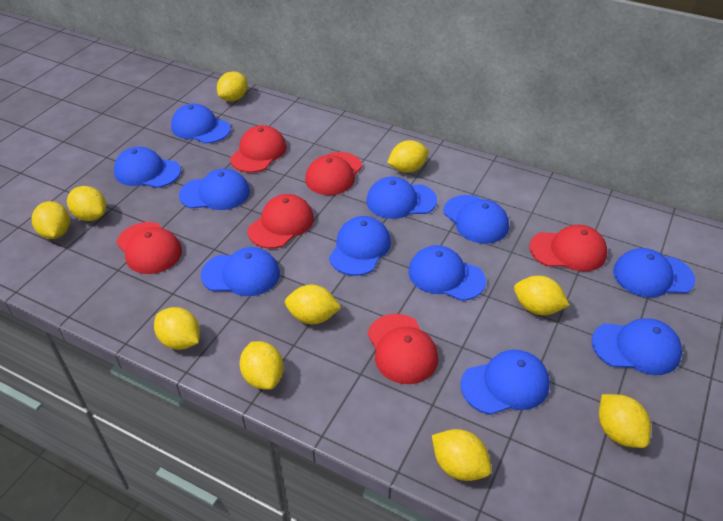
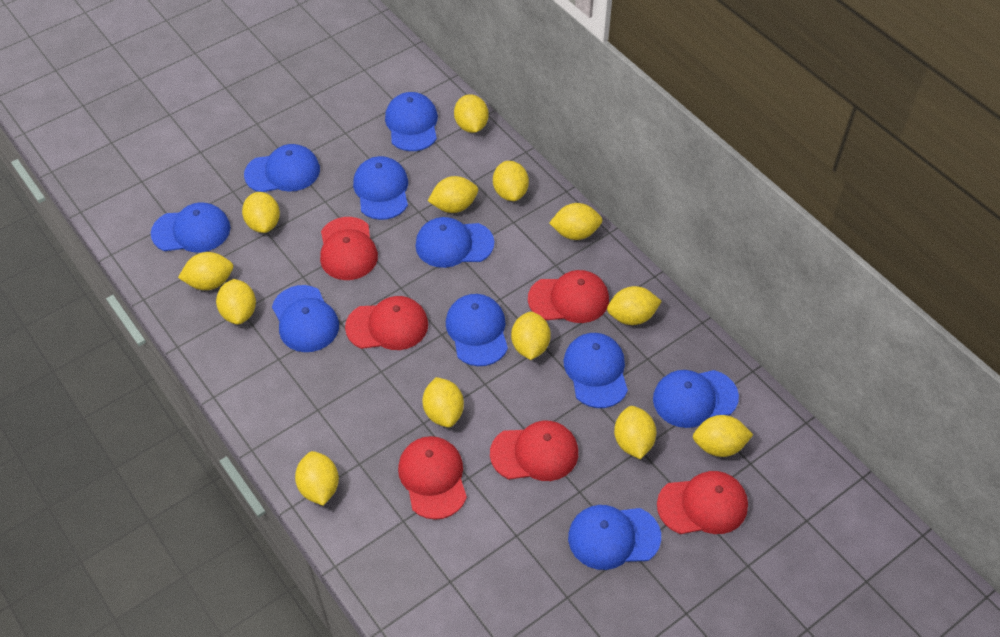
blue cap: [114,147,181,188] [171,104,231,144] [179,169,250,210] [201,247,280,296] [329,216,391,276] [366,177,437,219] [408,245,486,301] [444,195,509,244] [461,350,550,415] [592,318,682,375] [613,248,695,297] = 11 -> [151,203,230,252] [244,144,320,192] [272,285,339,352] [353,156,408,220] [385,92,438,151] [415,217,494,268] [446,294,508,366] [564,333,628,408] [568,505,661,570] [653,370,739,428] = 10
yellow lemon: [32,201,70,239] [67,186,106,221] [154,307,200,350] [217,71,248,101] [240,341,283,390] [285,285,341,324] [387,140,429,173] [432,429,492,481] [514,276,570,315] [599,394,651,448] = 10 -> [178,252,233,290] [216,279,256,325] [242,192,280,233] [295,451,339,506] [423,377,464,427] [428,176,478,213] [454,94,488,133] [493,161,529,201] [511,312,551,360] [549,203,602,240] [607,286,662,325] [614,406,656,459] [693,415,753,457] = 13

